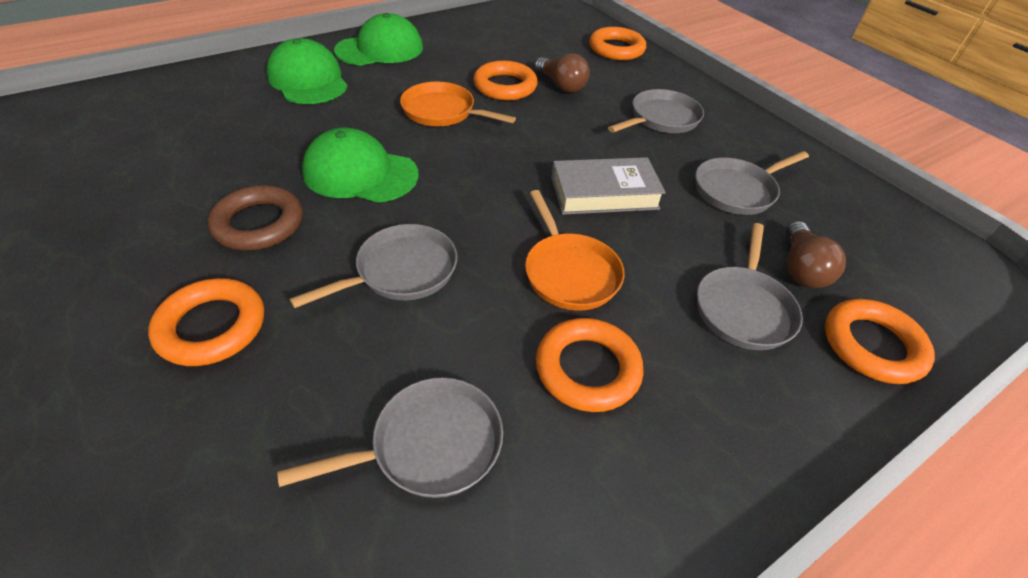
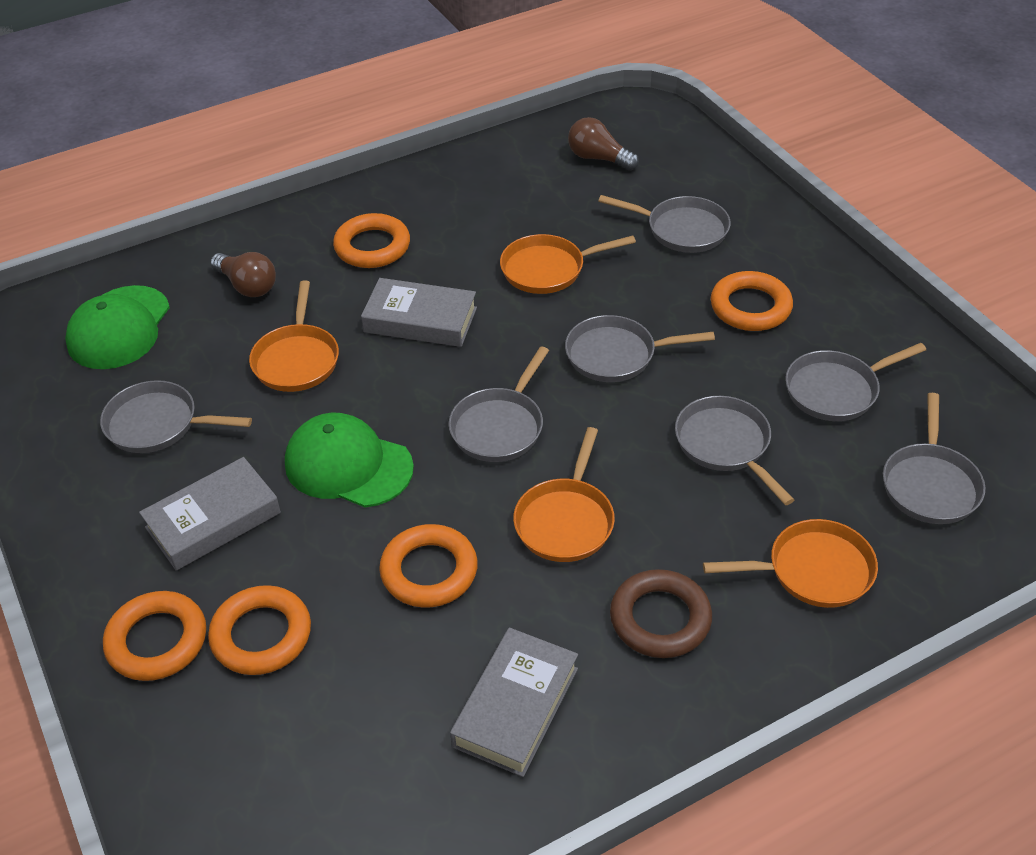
green cap: [266,38,348,104] [302,127,418,203] [334,13,423,66] = 3 -> [65,285,170,369] [285,413,414,507] = 2
grey book: [551,157,666,215] = 1 -> [139,457,281,571] [361,278,477,347] [450,628,578,777] = 3
grey pan: [277,377,503,498] [289,224,457,309] [608,89,704,133] [695,151,809,215] [697,223,803,350] = 5 -> [100,380,252,453] [449,346,549,462] [565,315,715,382] [598,195,731,253] [675,396,794,505] [785,343,926,421] [883,393,985,524] = 7
orange pan: [400,82,516,126] [525,190,625,311] = 2 -> [249,280,339,392] [500,234,636,294] [513,427,615,562] [703,519,878,608] = 4

